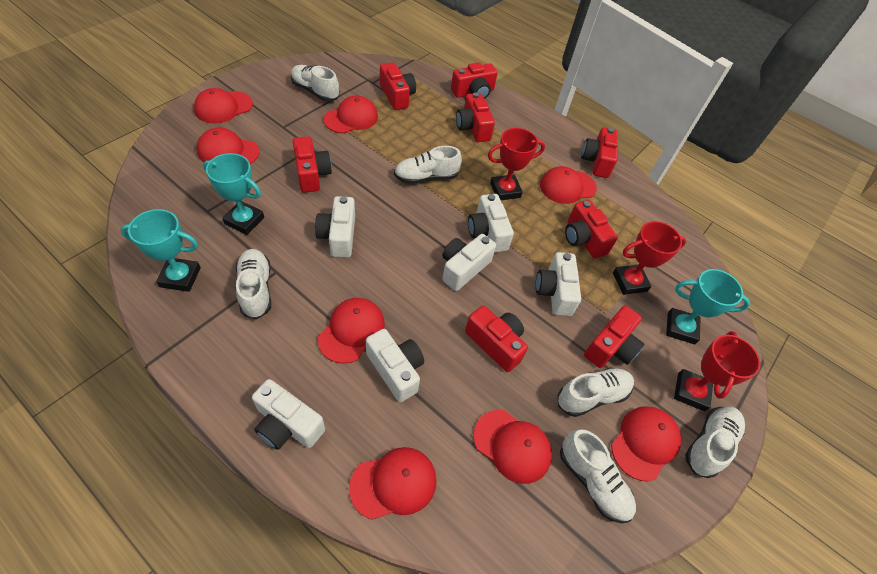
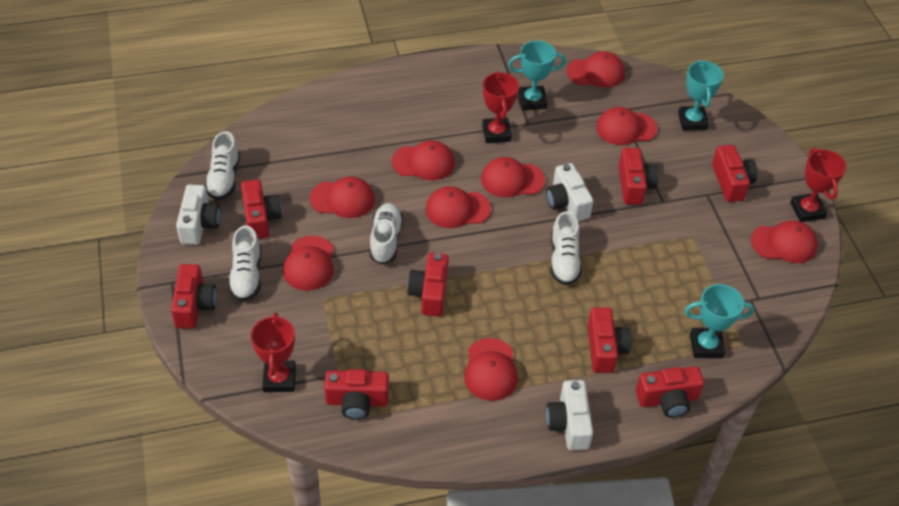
red cap: [194,88,253,124] [197,128,259,164] [318,298,385,364] [324,96,378,134] [349,447,436,520] [473,410,552,484] [540,166,597,204] [611,406,681,481] = 8 -> [283,236,334,291] [310,176,375,218] [392,140,455,180] [426,186,491,228] [464,338,518,401] [481,157,545,198] [567,51,625,87] [596,107,657,145] [751,220,818,263] = 9
white camera: [252,379,325,450] [315,196,355,258] [366,329,424,402] [442,234,496,291] [468,194,514,253] [535,252,581,316] = 6 -> [176,184,221,245] [546,163,593,221] [546,380,593,450] = 3
white shoe: [236,249,271,319] [291,65,340,101] [394,146,462,184] [558,367,634,417] [560,430,636,523] [685,406,745,478] = 6 -> [205,131,240,200] [228,225,261,301] [370,203,403,264] [550,211,582,285] = 4

